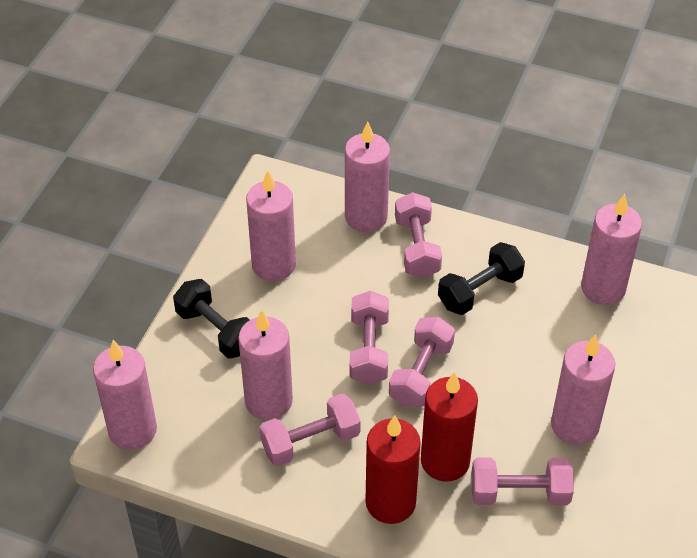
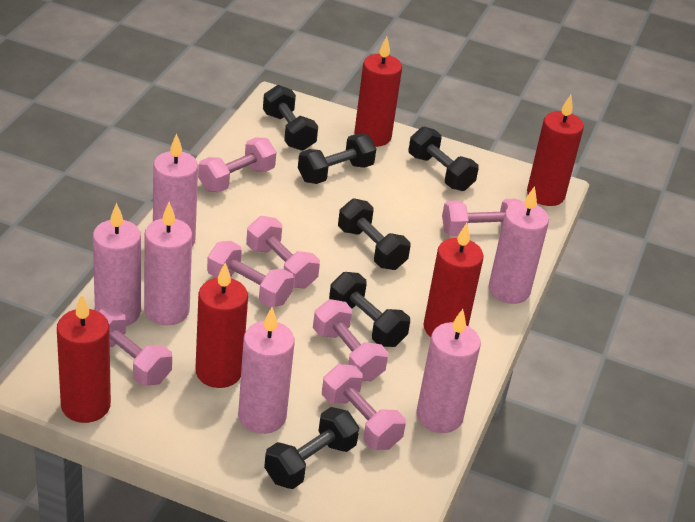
black dumbbell: [173,279,250,359] [438,242,525,315] = 2 -> [263,85,318,151] [264,407,359,489] [298,134,376,184] [329,272,410,347] [338,198,411,270] [409,127,479,191] = 6
pink dumbbell: [260,394,361,466] [350,291,389,385] [389,317,455,407] [395,192,442,278] [472,457,574,505] = 5 -> [98,309,172,386] [198,138,276,192] [207,241,294,307] [246,216,320,289] [313,299,388,382] [322,364,406,450] [442,199,522,236] = 7
red candle: [366,415,421,524] [421,372,478,482] = 2 -> [57,294,111,423] [195,263,248,388] [354,36,402,147] [423,223,484,337] [527,95,584,206] = 5

